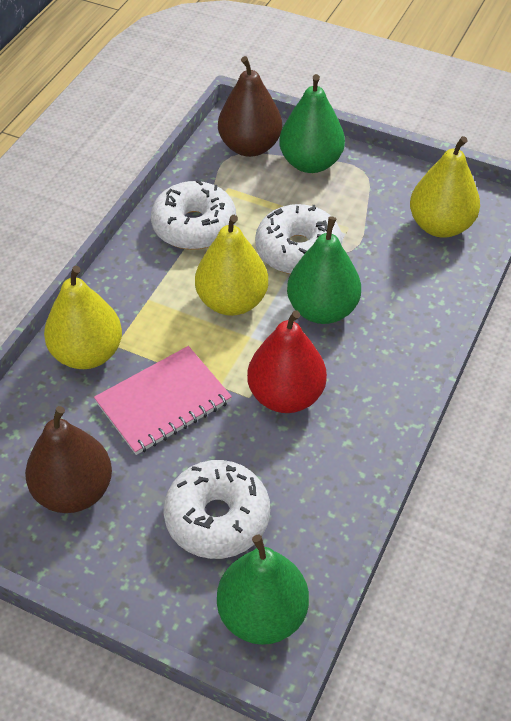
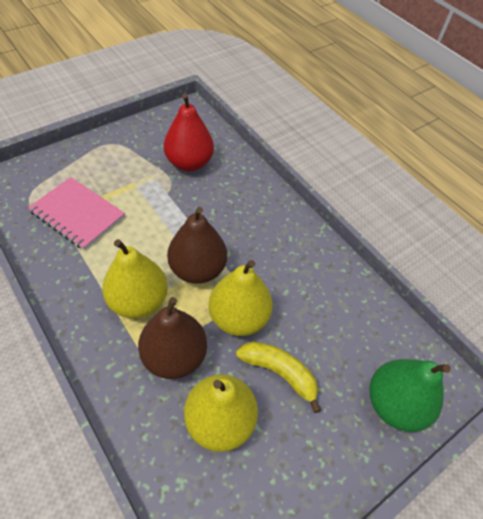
green pear: [217,535,309,645] [279,74,345,173] [287,216,361,324] = 3 -> [370,359,451,432] = 1
white donut: [151,180,236,250] [163,460,270,559] [255,204,343,274] = 3 -> none = 0
yellow banana: none = 0 -> [236,342,321,413] = 1

